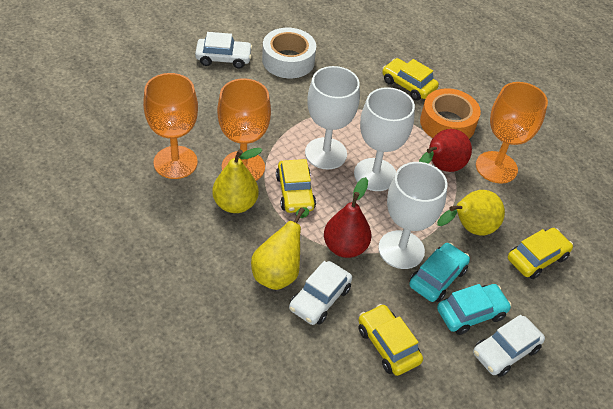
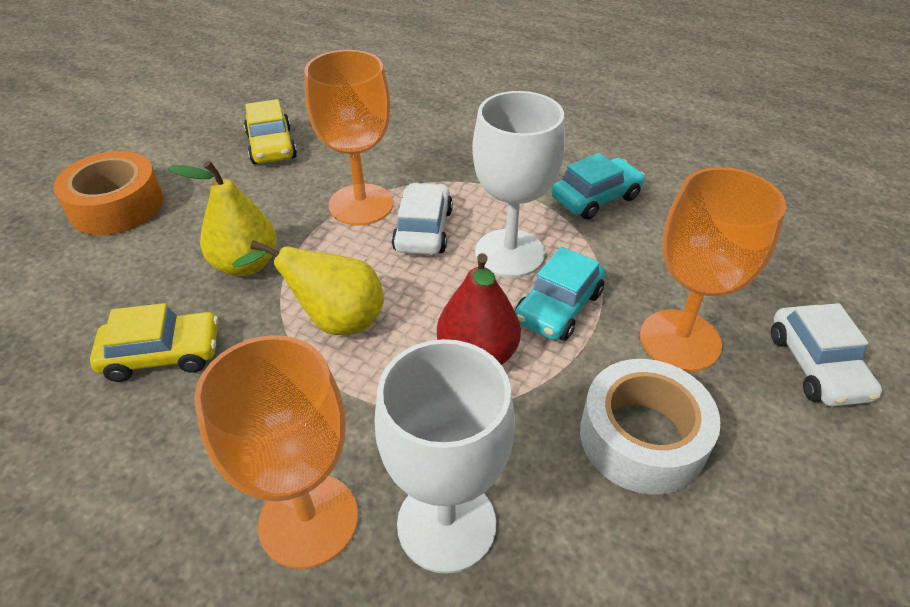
red pear: [324,177,371,258] [419,129,472,172] = 2 -> [437,253,521,365] = 1
white car: [195,32,253,69] [289,261,352,325] [473,315,545,377] = 3 -> [392,183,453,255] [771,303,882,407] = 2
white goblet: [305,66,360,170] [354,87,415,191] [378,162,448,269] = 3 -> [375,339,515,574] [472,91,565,278] = 2
yellow car: [276,159,316,213] [358,304,423,376] [382,58,439,101] [508,228,573,279] = 4 -> [90,303,219,382] [244,99,297,164] = 2
yellow pear: [212,148,262,213] [251,207,309,290] [437,190,505,236] = 3 -> [168,161,277,276] [232,240,384,335] = 2

